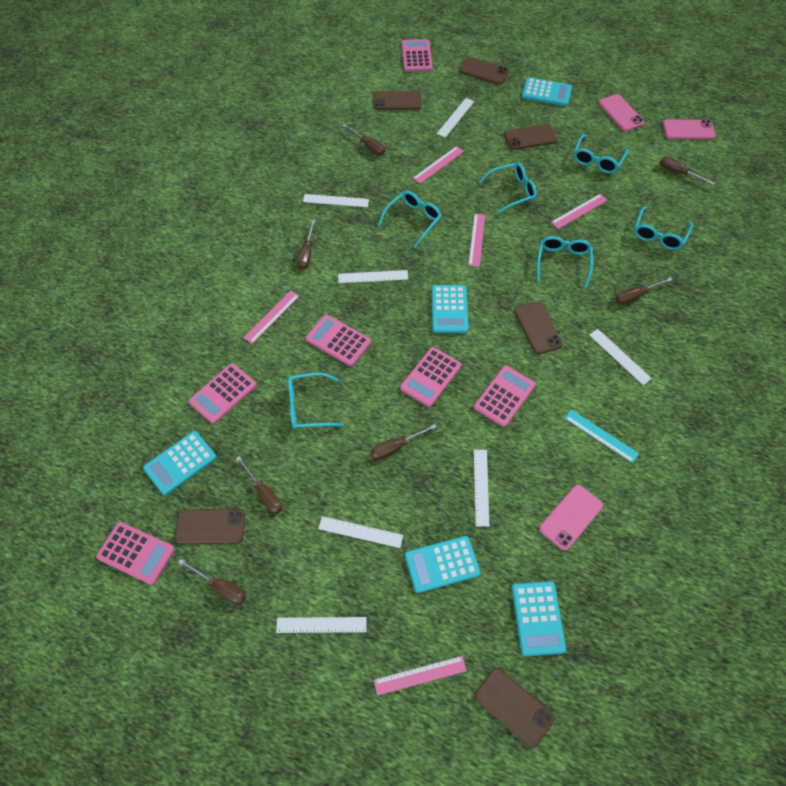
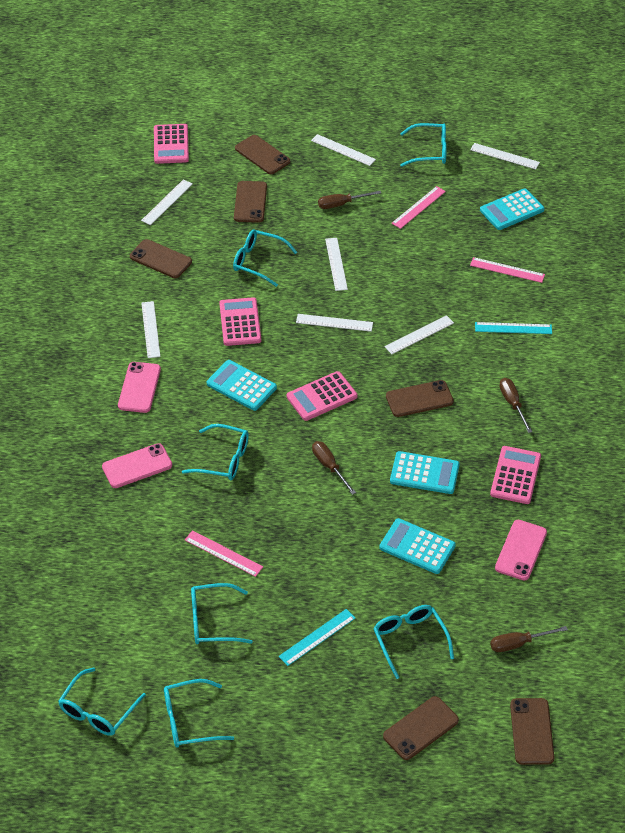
brown screwdriver: [178,559,246,605] [236,456,282,514] [297,220,316,270] [342,124,385,155] [371,424,437,460] [615,277,672,304] [660,156,715,185] = 7 -> [312,441,356,495] [318,191,381,209] [490,626,568,652] [499,378,532,433] = 4
pink calculator: [96,522,175,585] [189,363,257,424] [306,315,371,366] [400,347,462,407] [402,39,432,72] [474,365,536,427] = 6 -> [154,124,189,164] [219,297,261,346] [287,371,357,421] [490,446,541,504] = 4
pink ruler: [243,290,299,344] [374,656,467,696] [413,146,464,184] [468,214,485,267] [551,194,608,229] = 5 -> [185,530,263,577] [391,186,446,229] [470,257,545,283] = 3
turquoise calculator: [143,431,217,495] [405,536,481,593] [432,285,469,333] [512,581,566,657] [522,77,572,106] = 5 -> [207,360,277,411] [379,518,456,574] [390,451,460,494] [480,188,545,230] = 4
turquoise glasses: [288,372,344,429] [378,191,442,248] [479,162,537,214] [537,236,593,288] [574,134,629,173] [634,207,693,250] = 6 -> [58,667,146,736] [164,679,234,748] [182,424,249,480] [191,583,253,644] [233,230,297,287] [373,605,454,679] [400,123,447,167] = 7
turquoise ruler: [564,409,639,463] = 1 -> [279,609,356,666] [475,322,552,334] = 2

